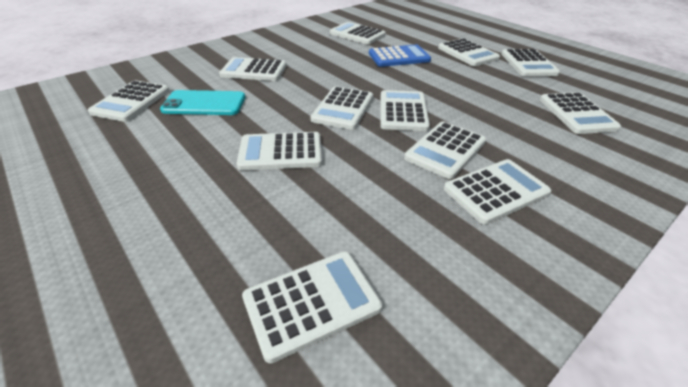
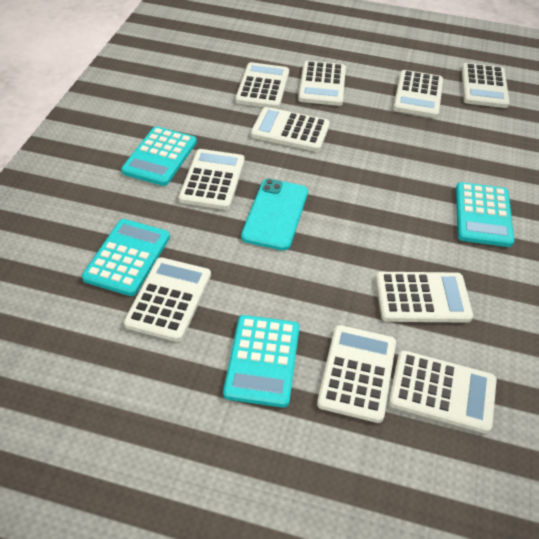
blue calculator: [369,44,431,67] = 1 -> none = 0
turquoise calculator: none = 0 -> [82,219,170,296] [121,126,197,186] [223,315,300,408] [456,182,514,247] = 4
white calculator: [88,80,170,122] [219,57,287,81] [237,132,322,171] [242,251,382,363] [310,86,373,130] [330,22,386,44] [381,90,430,131] [404,121,486,179] [438,38,500,66] [444,159,551,225] [501,49,560,77] [540,92,621,134] = 12 -> [124,257,211,342] [179,149,245,210] [235,62,289,109] [251,107,330,152] [298,61,346,106] [317,325,396,423] [375,272,473,323] [389,350,497,433] [393,70,443,118] [461,63,510,108] = 10

